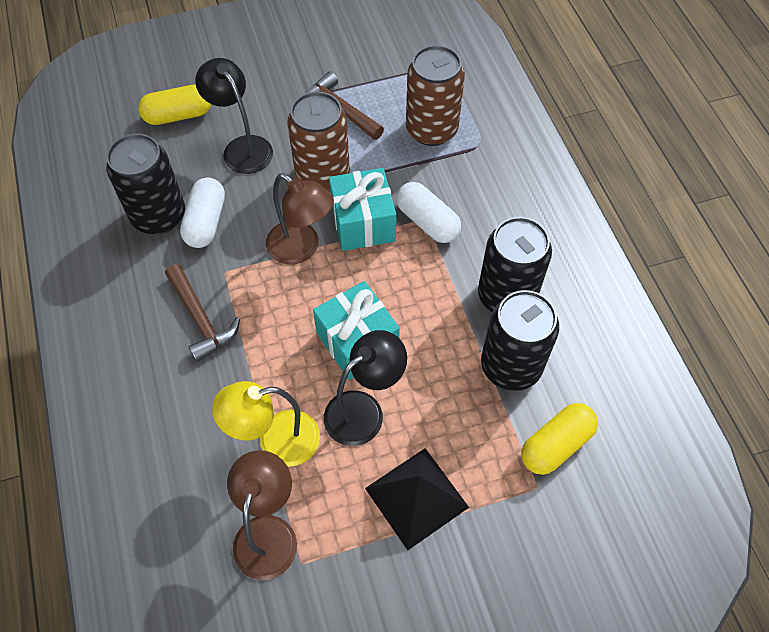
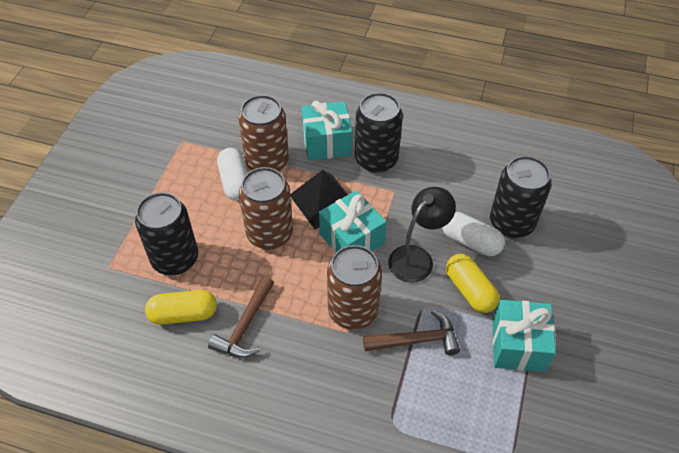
black lamp: [195,58,273,174] [324,330,407,446] = 2 -> [388,187,456,283] = 1
brown can: [288,91,350,192] [406,45,465,146] = 2 -> [238,95,289,171] [239,167,293,250] [327,245,382,330] = 3
brown lamp: [227,450,297,580] [266,173,334,264] = 2 -> none = 0
turquoise gift: [313,281,400,380] [329,168,396,251] = 2 -> [301,101,352,161] [319,190,386,252] [492,300,556,372] = 3
yellow lamp: [212,381,320,467] = 1 -> none = 0

